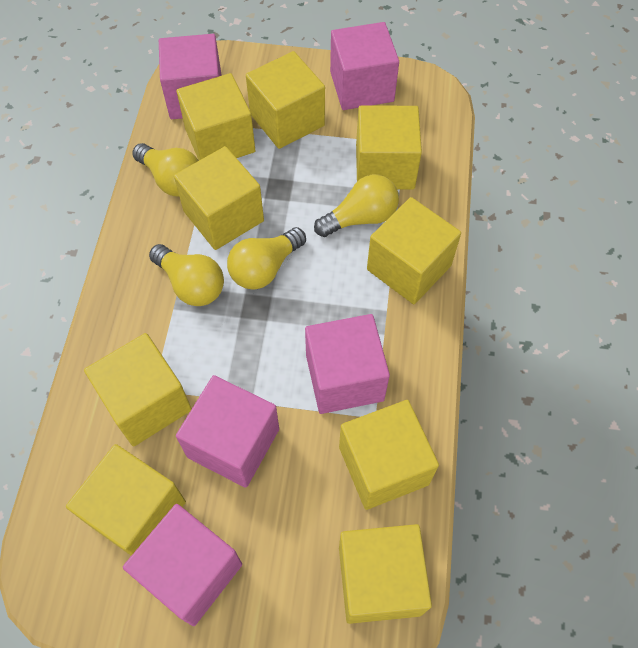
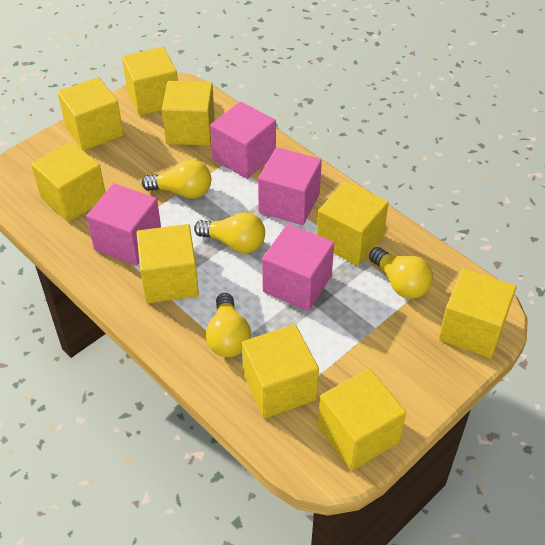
pink cube: [123,504,242,626] [159,34,222,119] [176,375,279,488] [305,314,390,414] [330,22,399,110] = 5 -> [86,183,161,266] [210,102,276,179] [258,147,322,225] [262,224,334,311] = 4

